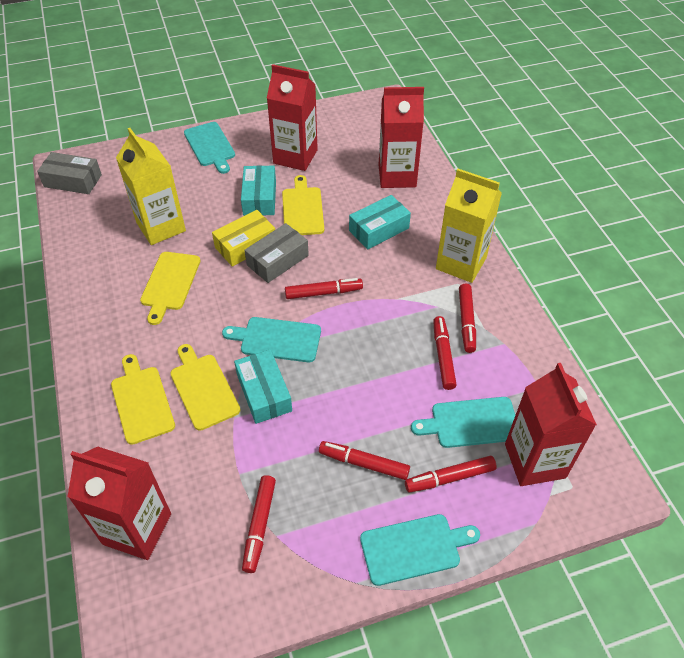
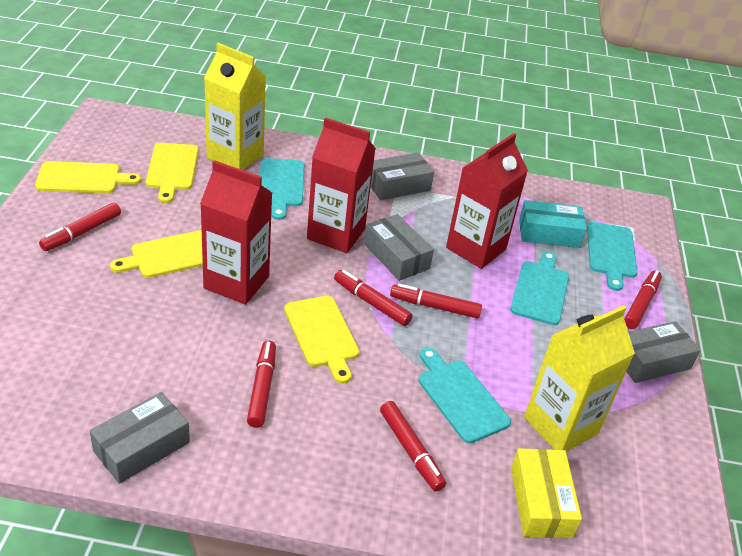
grey box: [37,152,102,194] [244,223,309,283] = 2 -> [90,392,190,484] [364,214,434,281] [371,152,434,200] [626,321,701,383] = 4
red carton: [67,447,171,560] [267,64,318,171] [379,87,424,188] [505,363,597,486] = 4 -> [200,160,272,305] [307,117,376,253] [446,133,528,269] = 3
turquoise box: [234,349,292,424] [241,165,276,216] [349,195,411,249] = 3 -> [519,200,587,248] = 1

